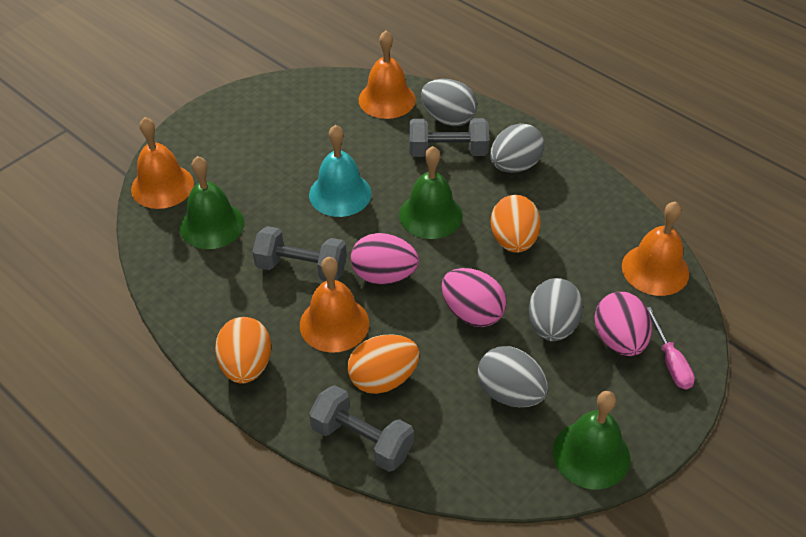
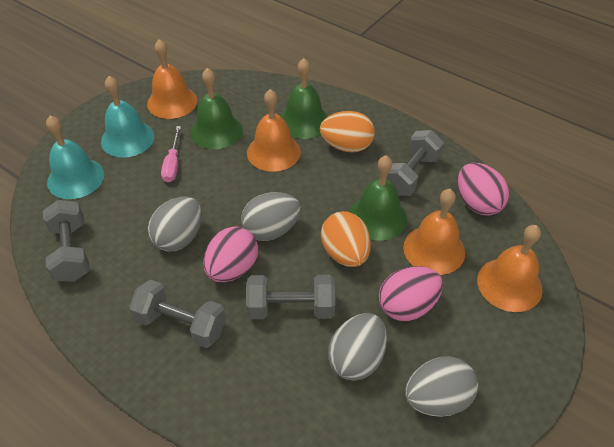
grey dumbbell: [253,226,347,281] [309,385,414,472] [409,118,489,157] = 3 -> [43,200,90,282] [129,280,226,348] [246,275,335,319] [386,130,444,196] = 4
orange egg: [215,317,271,384] [347,334,420,394] [491,195,541,253] = 3 -> [320,111,375,153] [321,211,371,267] = 2
turquoise bell: [309,125,371,217] = 1 -> [46,116,104,199] [101,76,154,158] = 2

